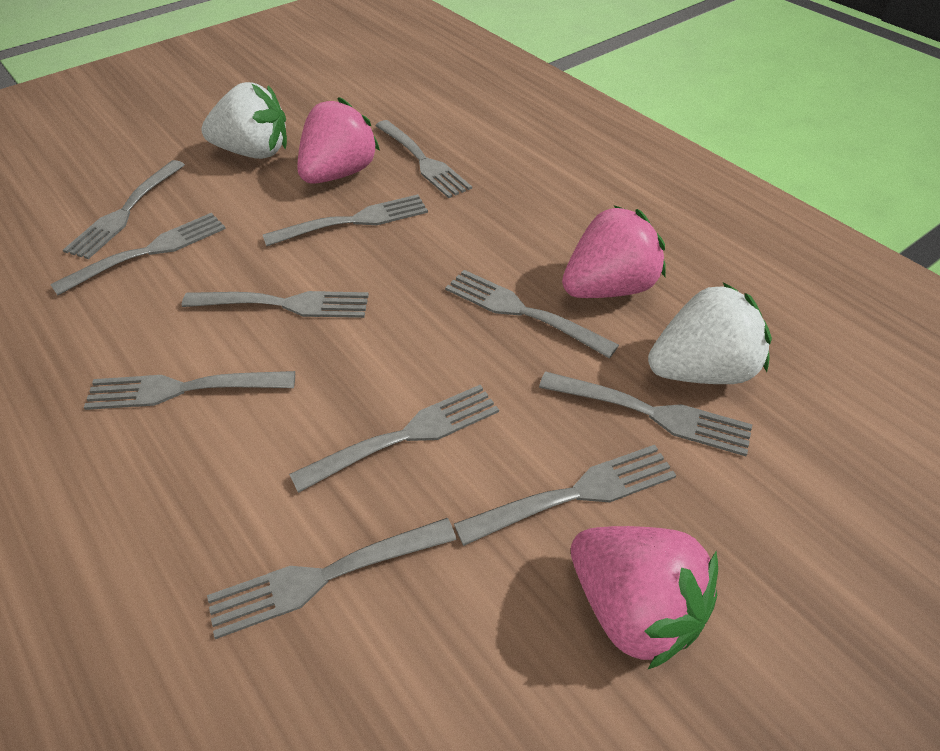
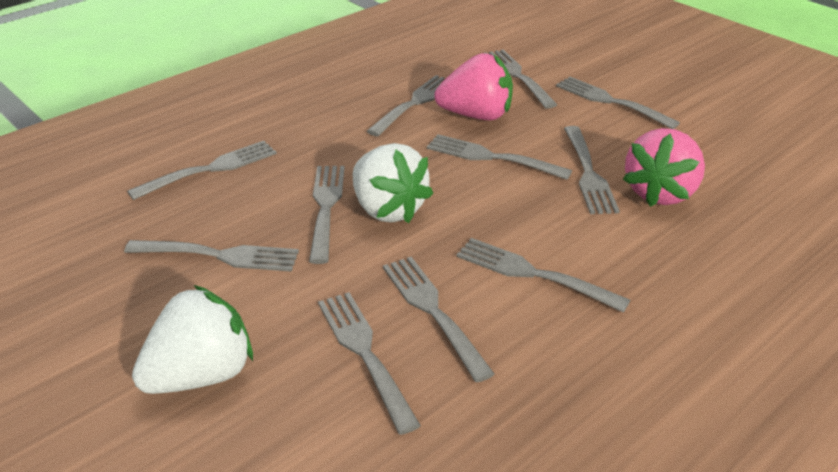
pink strawberry: [297,97,380,184] [562,205,666,298] [571,526,718,670] = 3 -> [434,53,513,120] [623,128,705,207] = 2

